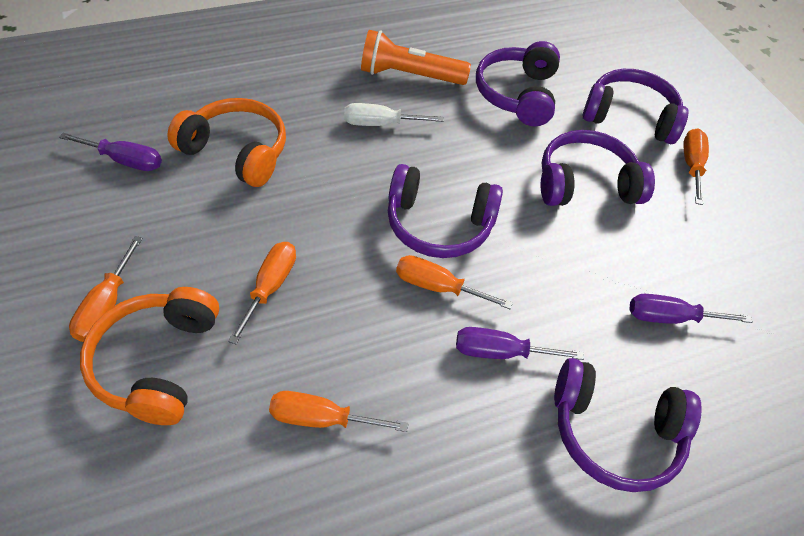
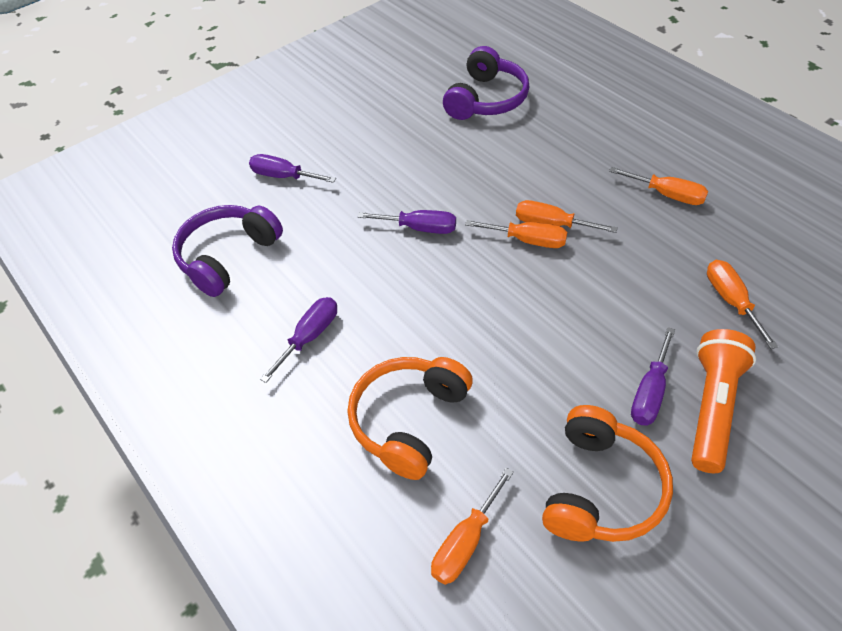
purple headphones: [388,164,503,258] [476,41,560,126] [541,130,655,206] [554,358,702,492] [583,69,688,144] = 5 -> [172,205,283,297] [443,46,529,120] = 2
purple screwdriver: [59,133,162,171] [456,327,584,360] [629,294,753,324] = 3 -> [249,154,336,183] [260,297,337,383] [358,210,456,234] [631,327,675,426] = 4
white screwdriver: [344,103,444,126] = 1 -> none = 0

